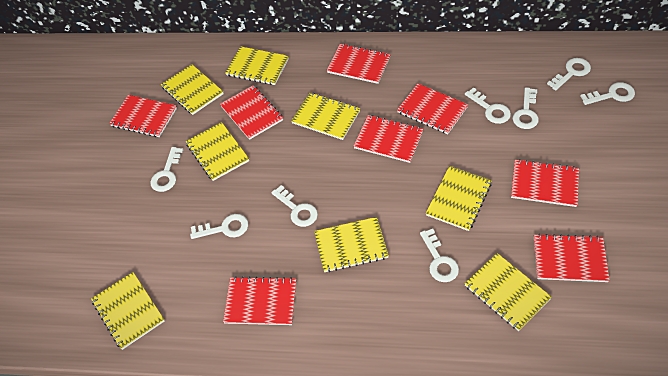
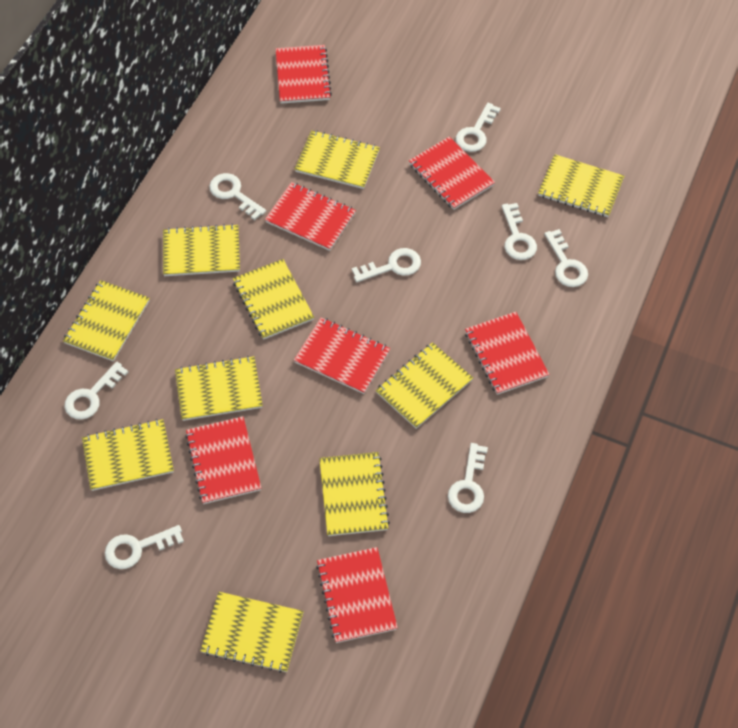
red notebook: [109,95,177,137] [220,85,283,140] [223,276,296,325] [327,44,391,84] [354,115,423,163] [397,84,468,134] [511,159,579,207] [534,234,610,282] = 8 -> [185,417,261,504] [265,182,356,251] [276,45,332,104] [294,317,391,394] [316,547,398,643] [409,136,495,210] [465,312,550,395] = 7
yellow notebook: [91,272,165,350] [161,64,224,115] [186,122,249,181] [225,46,289,85] [291,93,360,140] [314,217,389,272] [426,166,492,231] [465,253,552,331] = 8 -> [63,280,150,362] [82,419,174,491] [163,224,240,276] [175,356,263,421] [200,592,304,673] [233,259,314,340] [295,130,380,189] [319,452,390,536] [376,342,473,429] [538,154,624,217] = 10

